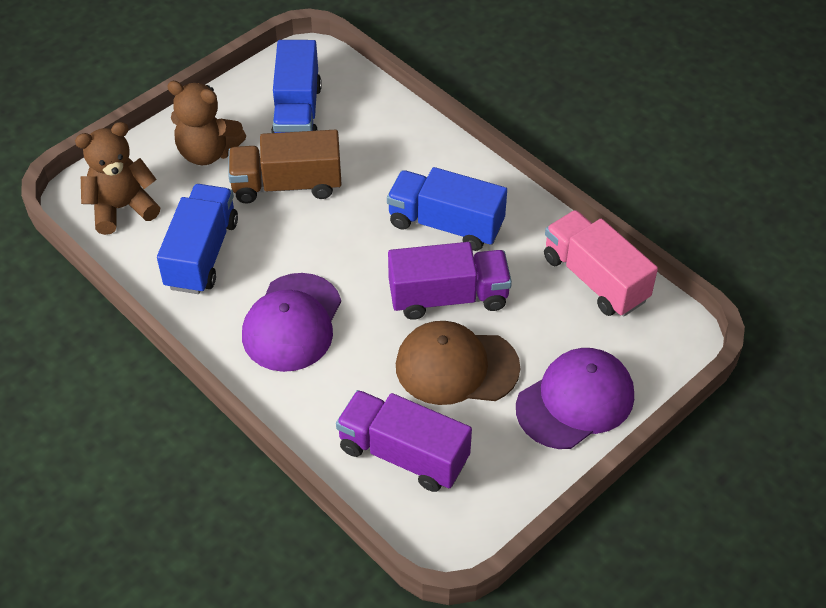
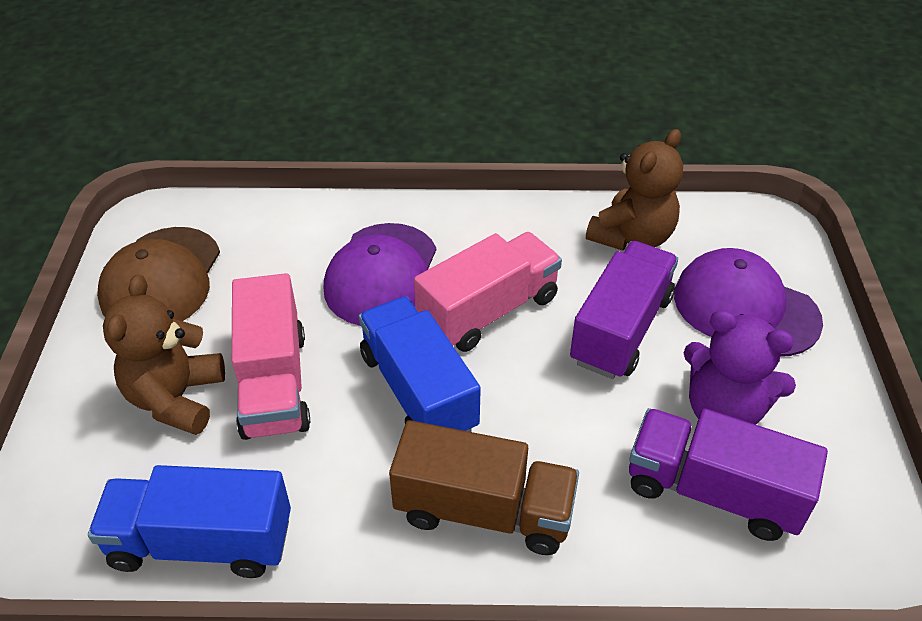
blue truck: [157,184,238,294] [271,40,322,133] [387,167,507,251] = 3 -> [88,465,291,578] [359,297,481,432] = 2
pink truck: [544,210,658,317] = 1 -> [232,273,310,440] [414,232,562,352] = 2
purple teddy bear: none = 0 -> [683,310,796,425] = 1

